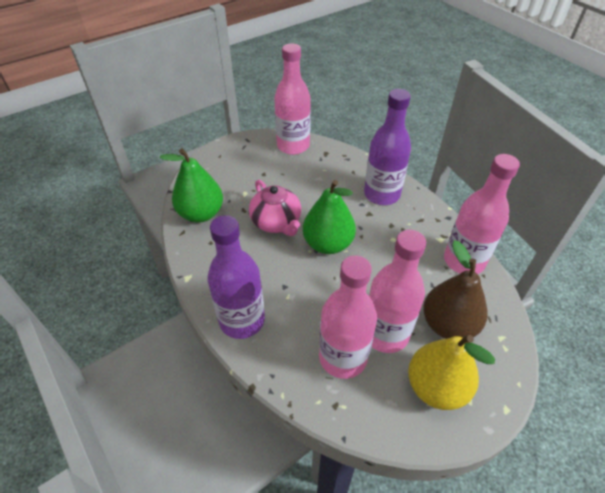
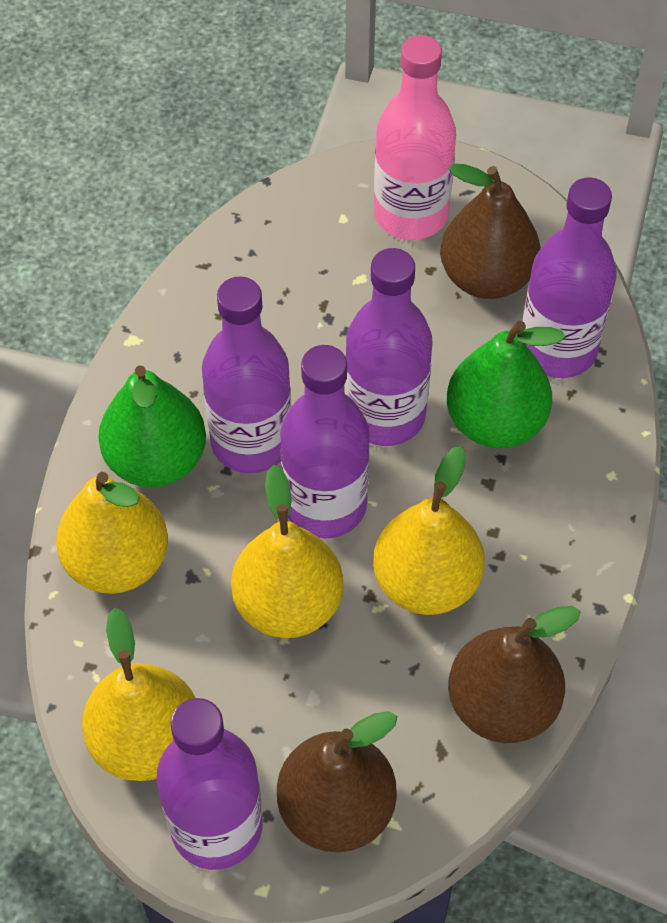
brown pear: [423,240,488,339] = 1 -> [277,711,397,852] [440,164,541,299] [448,606,581,743] = 3
pink bottle: [274,43,311,155] [319,255,377,379] [369,230,426,353] [444,154,520,274] = 4 -> [374,35,456,240] = 1
pink teapot: [249,180,301,236] = 1 -> none = 0
purple bottle: [207,215,265,339] [364,89,411,205] = 2 -> [157,698,262,870] [202,276,291,473] [280,345,370,539] [345,248,433,446] [523,178,617,378] = 5
yellow pear: [408,335,495,410] = 1 -> [56,472,168,594] [82,607,195,781] [231,465,343,638] [373,446,485,615] = 4

